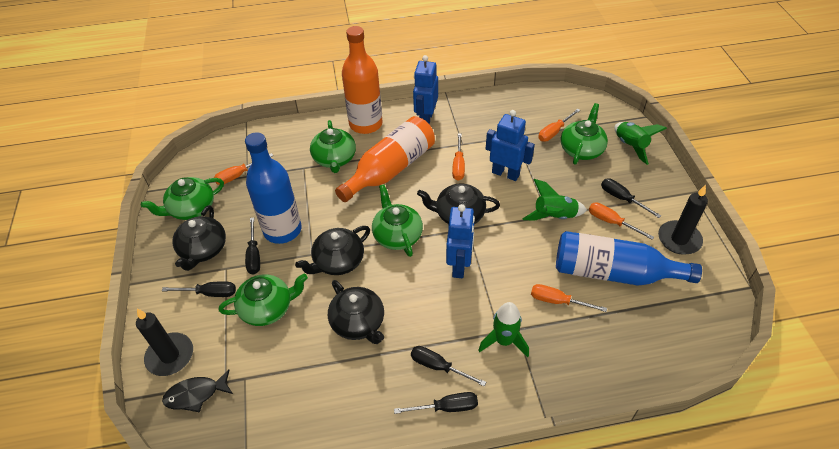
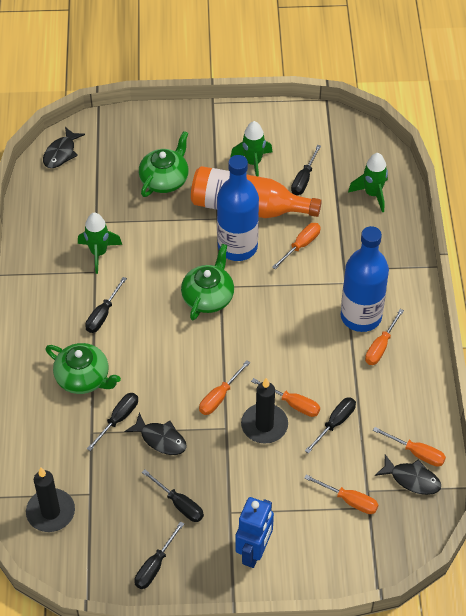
black fish: [162,369,233,413] = 1 -> [43,127,85,168] [125,412,187,455] [375,454,441,495] = 3
black screwdriver: [162,281,236,297] [245,217,260,274] [394,392,478,414] [411,346,486,386] [601,178,661,218] = 5 -> [85,277,127,333] [87,393,138,451] [134,521,184,589] [142,469,204,522] [291,145,321,195] [305,397,356,454] = 6
black teapot: [172,205,226,271] [295,226,370,275] [328,280,384,344] [417,184,500,224] = 4 -> none = 0
blue robot: [413,55,438,124] [446,204,475,278] [486,110,535,181] = 3 -> [235,497,274,568] = 1
green teapot: [141,177,224,220] [219,274,308,326] [310,120,356,173] [372,184,423,257] [561,103,608,165] = 5 -> [46,343,121,394] [139,131,189,197] [181,244,234,320] = 3
orange bottle: [335,116,435,202] [342,26,383,134] = 2 -> [191,166,322,218] = 1
orange screwdriver: [214,153,274,185] [452,134,465,181] [531,284,607,312] [538,109,580,142] [589,202,654,240] = 5 -> [199,361,250,415] [251,378,320,417] [272,223,321,269] [304,474,379,514] [365,309,404,365] [373,427,446,467] = 6

